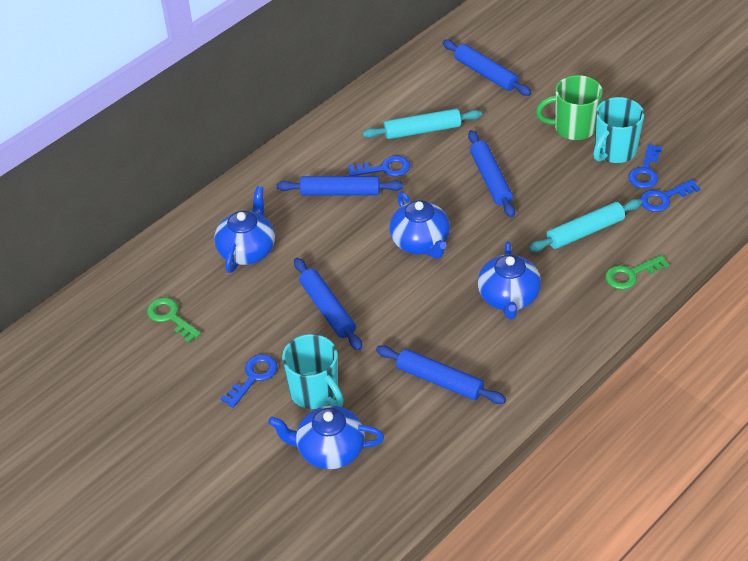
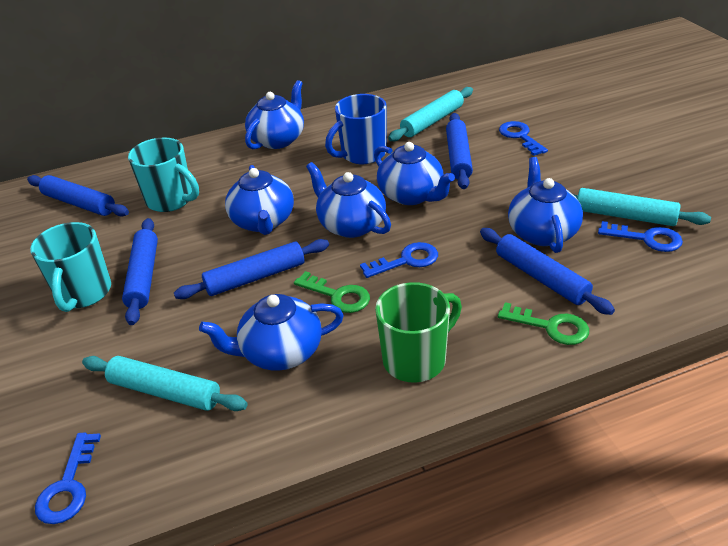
blue mug: none = 0 -> [325,94,387,164] = 1
blue teapot: [214,186,275,273] [268,406,384,469] [389,192,450,259] [478,241,541,319] = 4 -> [199,294,344,371] [225,165,294,235] [245,80,304,149] [306,162,391,238] [374,142,455,205] [508,157,583,253] = 6
turquoise rolling pin: [362,109,482,139] [529,199,642,252] = 2 -> [82,356,248,411] [388,87,473,141] [573,188,711,226] = 3

